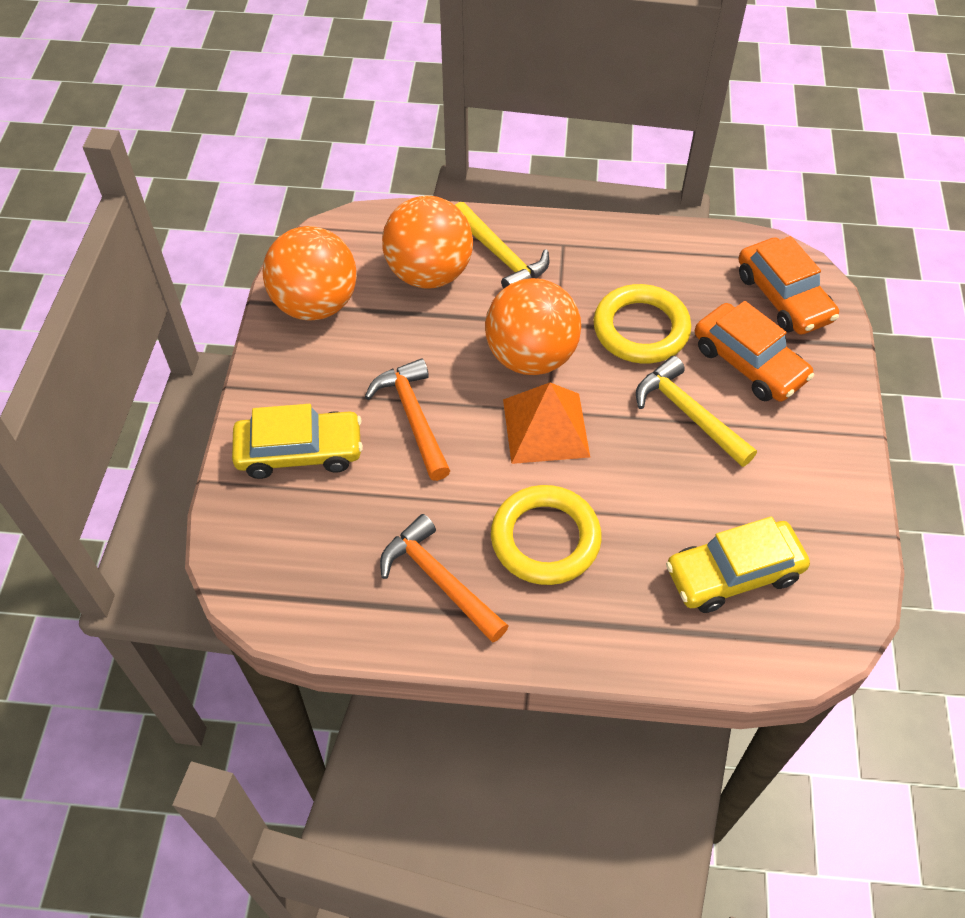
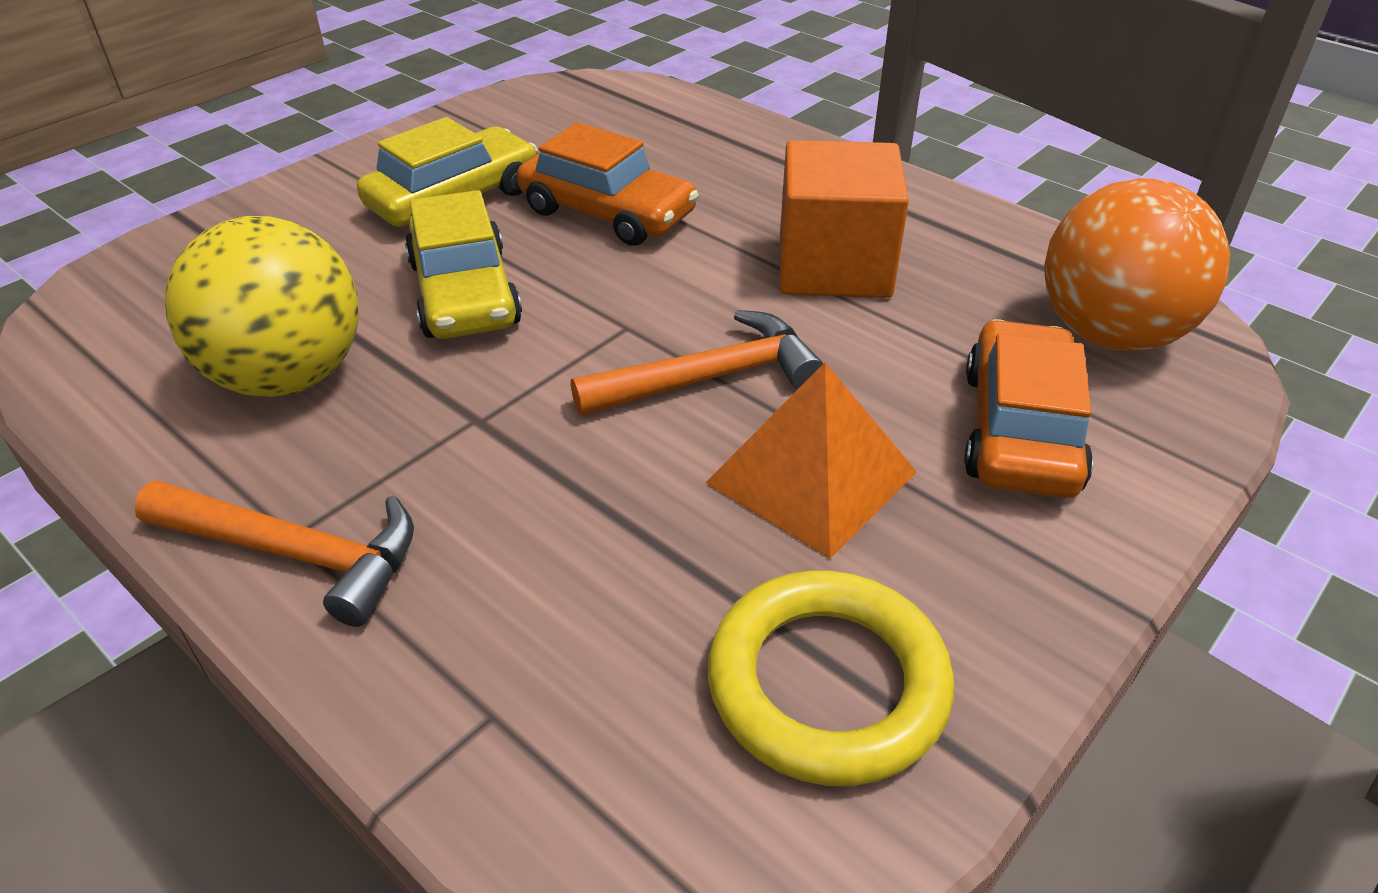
orange ball: [263,226,357,320] [382,196,473,289] [485,278,581,375] = 3 -> [1044,178,1230,351] = 1
orange cube: none = 0 -> [780,140,909,298] = 1
yellow ball: none = 0 -> [165,216,359,397] = 1
yellow hammer: [455,202,549,289] [636,356,757,467] = 2 -> none = 0
yellow ring: [491,485,602,585] [593,284,691,364] = 2 -> [708,570,954,786] = 1

